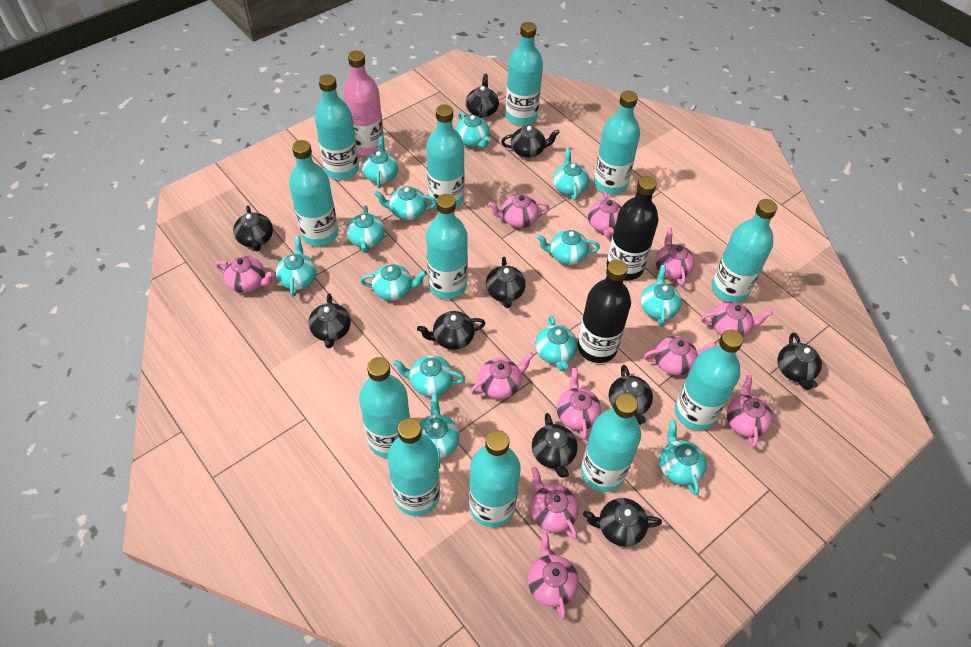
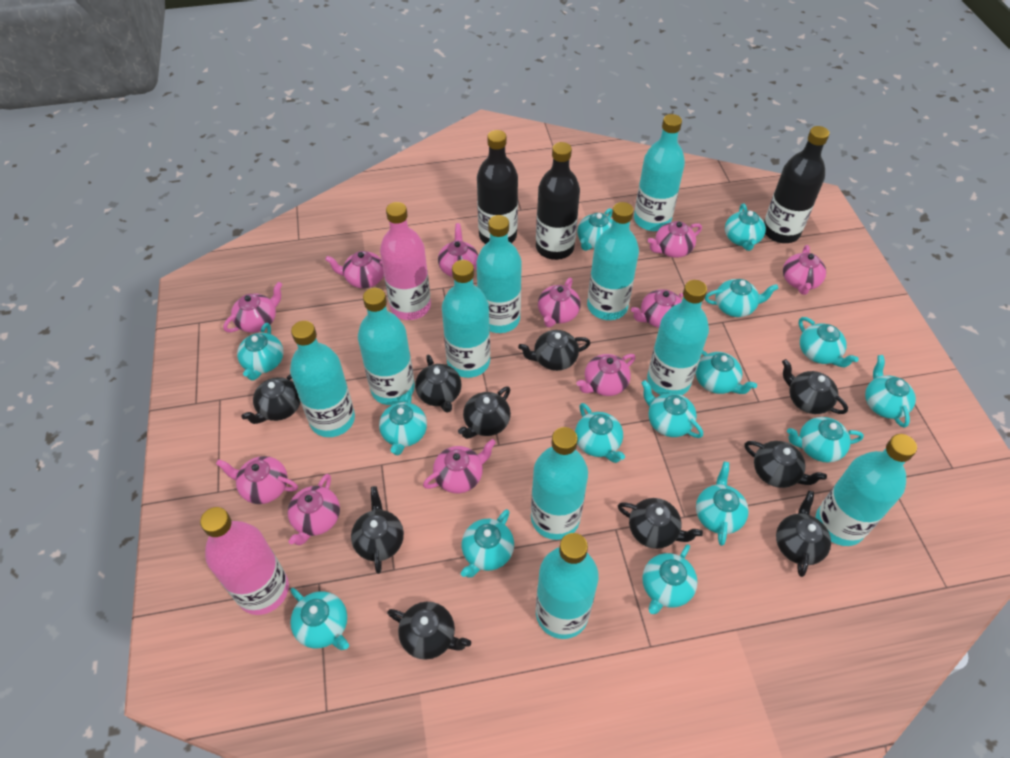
black bottle: [578,260,631,363] [607,176,659,280] = 2 -> [477,130,518,244] [536,142,580,260] [764,126,830,243] = 3
pink bottle: [343,51,384,156] = 1 -> [200,507,289,615] [380,202,431,320] = 2
turquoise bottle: [289,140,338,246] [314,74,359,180] [359,357,410,458] [387,418,440,516] [426,105,465,208] [426,194,468,299] [469,430,521,527] [506,22,543,126] [581,393,641,492] [594,91,640,195] [675,329,743,430] [712,199,777,303] = 12 -> [290,321,355,437] [358,288,415,405] [442,260,490,378] [476,215,522,333] [531,427,588,540] [536,533,599,639] [587,202,639,320] [634,114,685,231] [647,280,709,395] [816,434,917,546] = 10
turquoise teapot: [276,236,317,297] [346,206,385,253] [360,264,427,301] [362,136,398,188] [374,186,436,220] [393,355,465,396] [419,394,460,469] [456,112,490,148] [535,315,578,371] [537,230,600,265] [553,148,589,201] [641,265,682,327] [659,420,707,495] = 13 -> [237,323,284,381] [290,588,349,650] [379,391,427,455] [461,509,514,578] [575,403,625,463] [577,208,612,251] [641,380,703,438] [642,544,698,614] [696,351,757,394] [696,462,749,546] [705,279,779,317] [725,203,766,251] [787,417,864,463] [798,317,859,367] [865,355,916,428] = 15

